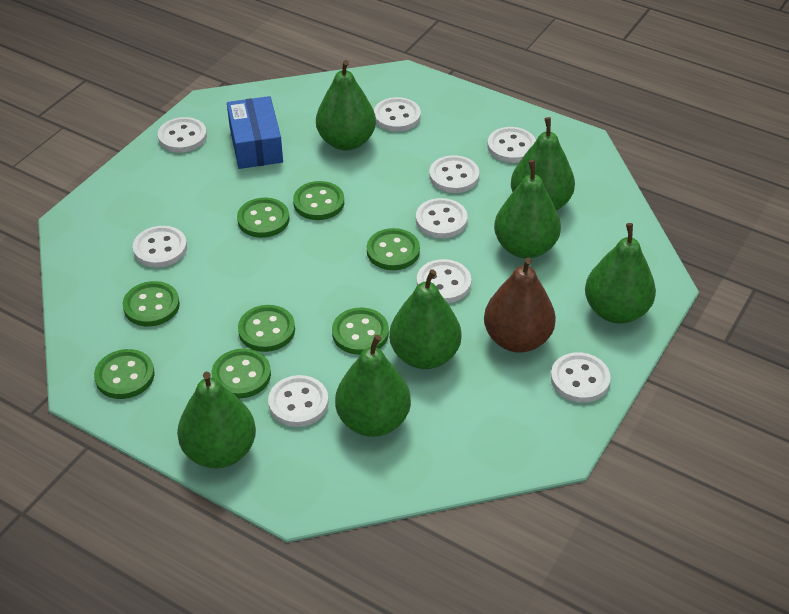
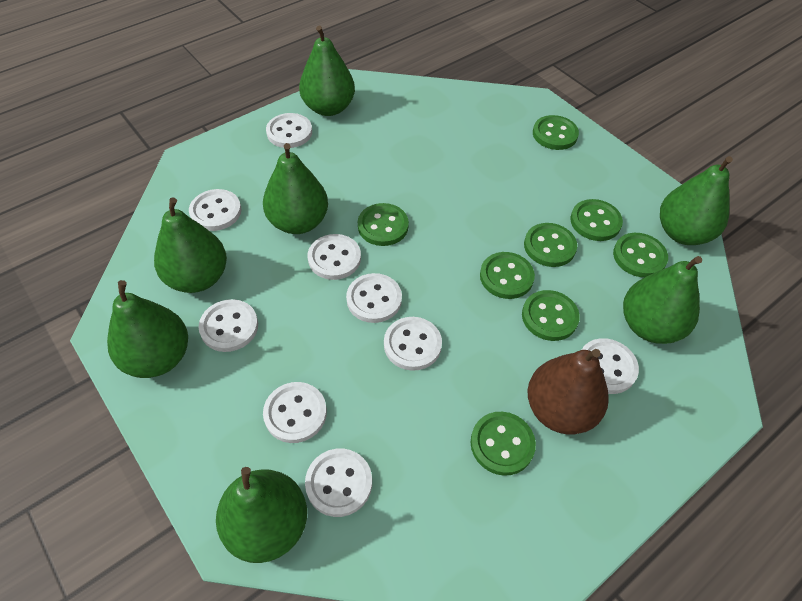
blue box: [227,96,283,169] = 1 -> none = 0

